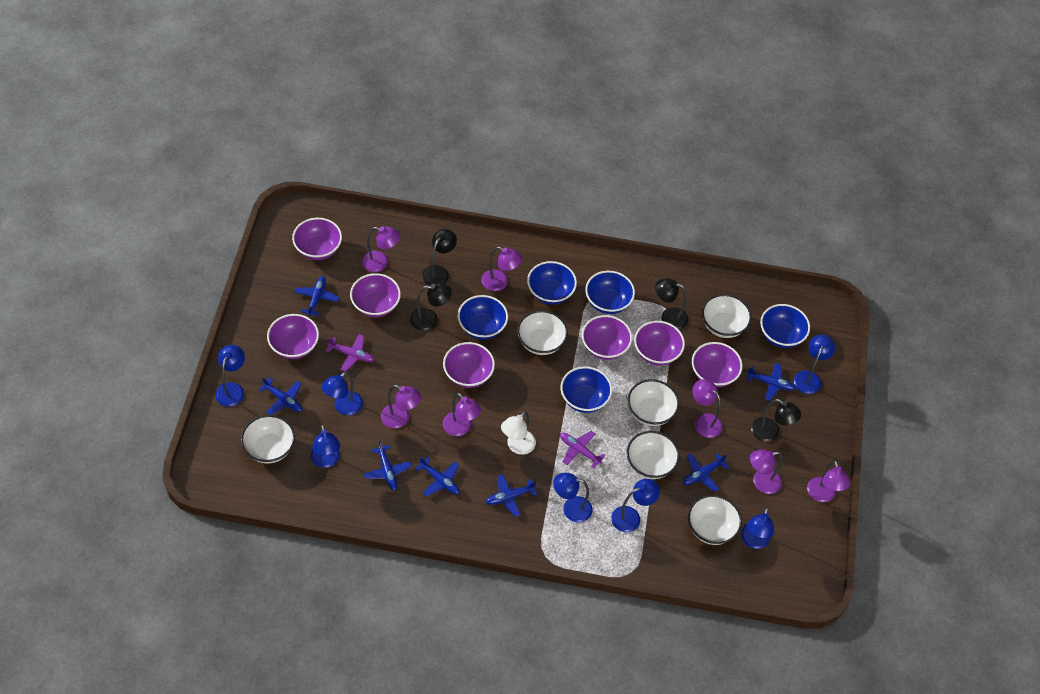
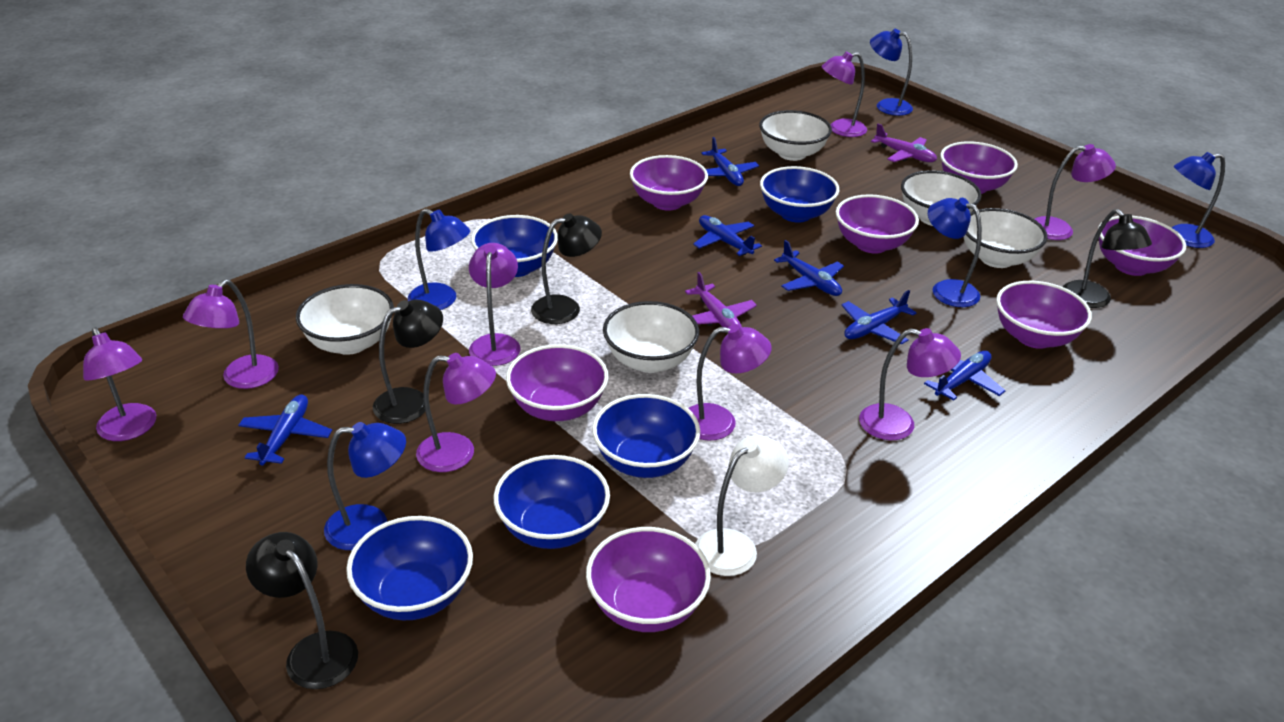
blue lamp: [215,345,245,407] [311,424,340,468] [322,371,363,415] [553,473,593,523] [611,479,660,532] [741,507,774,549] [794,334,835,394] = 7 -> [324,422,406,550] [408,209,470,310] [870,29,913,116] [928,198,982,307] [1171,152,1225,248] = 5
blue plane: [258,377,302,415] [294,276,339,316] [364,441,412,491] [416,456,460,496] [486,474,537,517] [683,453,729,492] [747,363,796,401] = 7 -> [238,394,332,466] [693,215,762,256] [701,137,759,186] [774,240,844,296] [841,290,917,344] [924,351,1006,400] = 6
purple lamp: [361,226,400,272] [381,385,421,429] [443,393,481,436] [481,247,522,291] [692,379,723,438] [750,449,783,494] [807,460,850,502] = 7 -> [83,327,156,441] [183,279,279,389] [416,353,496,472] [469,243,520,366] [688,324,772,441] [821,52,867,137] [859,328,961,440] [1035,144,1116,240] = 8
white bowl: [241,415,295,463] [517,310,568,355] [627,431,680,479] [628,379,679,426] [688,495,742,545] [702,294,752,338] = 6 -> [296,284,394,355] [603,301,699,373] [759,110,832,161] [901,170,982,226] [964,208,1048,268] = 5

